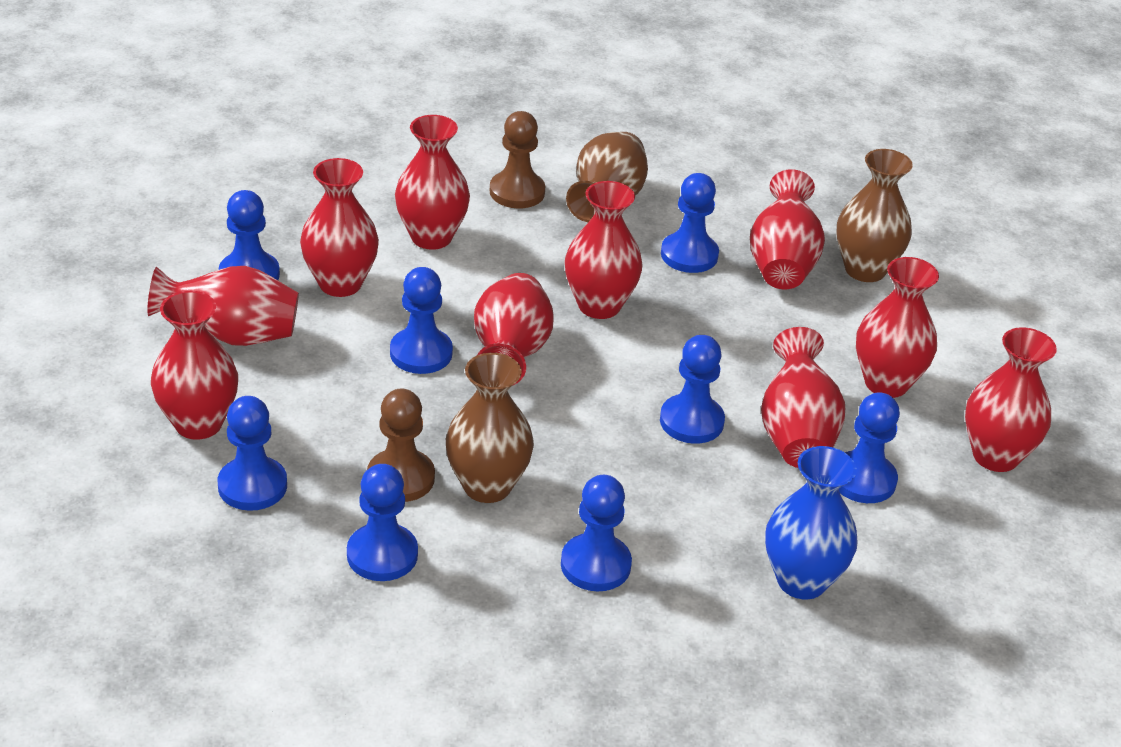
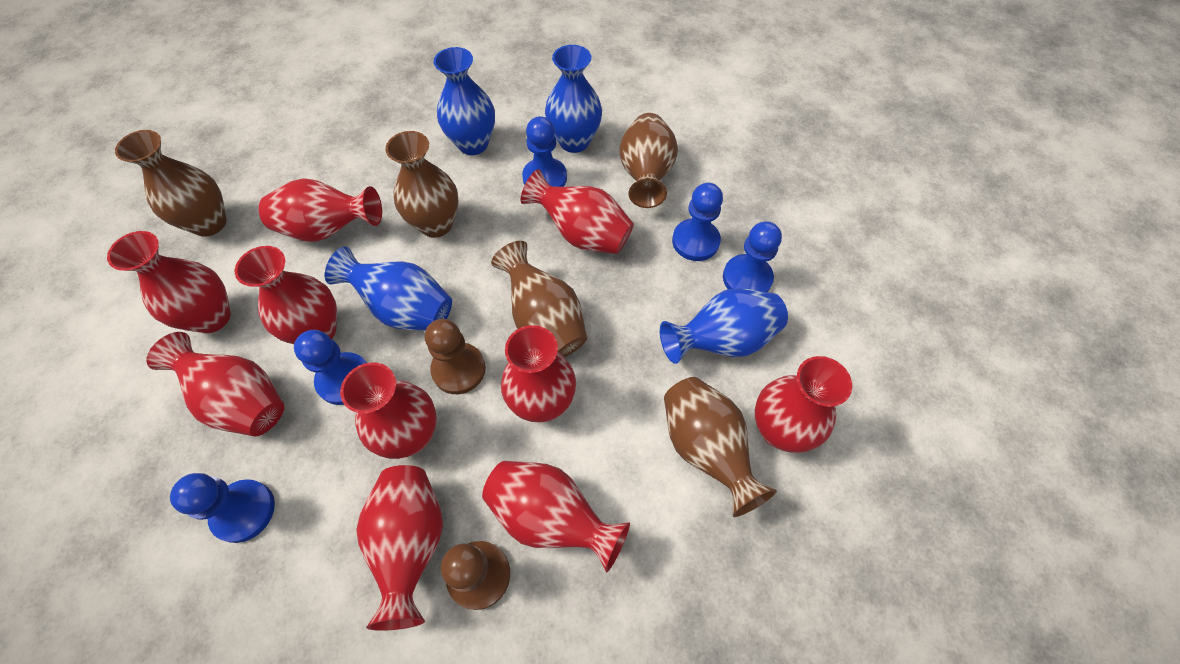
blue pawn: [218,396,287,511] [219,190,280,280] [347,464,418,581] [390,267,453,374] [561,475,632,591] [660,335,725,444] [661,173,719,273] [839,392,900,503] = 8 -> [170,473,275,543] [294,330,367,405] [522,116,567,187] [672,183,723,261] [723,222,782,292] = 5
blue vase: [765,446,858,599] = 1 -> [325,246,452,330] [434,47,495,155] [545,45,602,153] [660,288,788,364] = 4
brown vase: [446,353,534,503] [566,132,648,222] [836,149,913,282] = 3 -> [115,130,227,237] [385,131,459,238] [491,241,587,357] [619,113,678,208] [664,377,777,517] = 5

